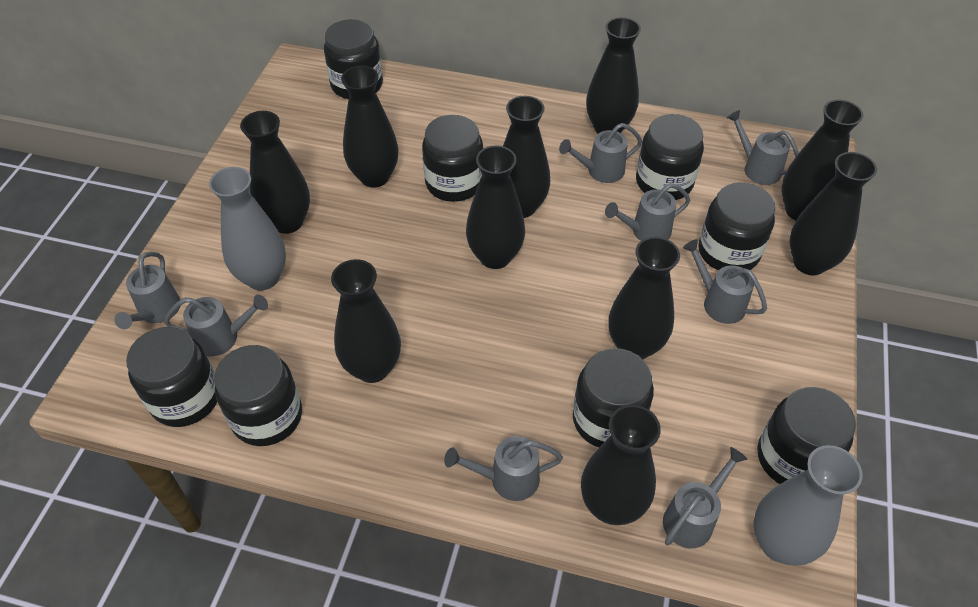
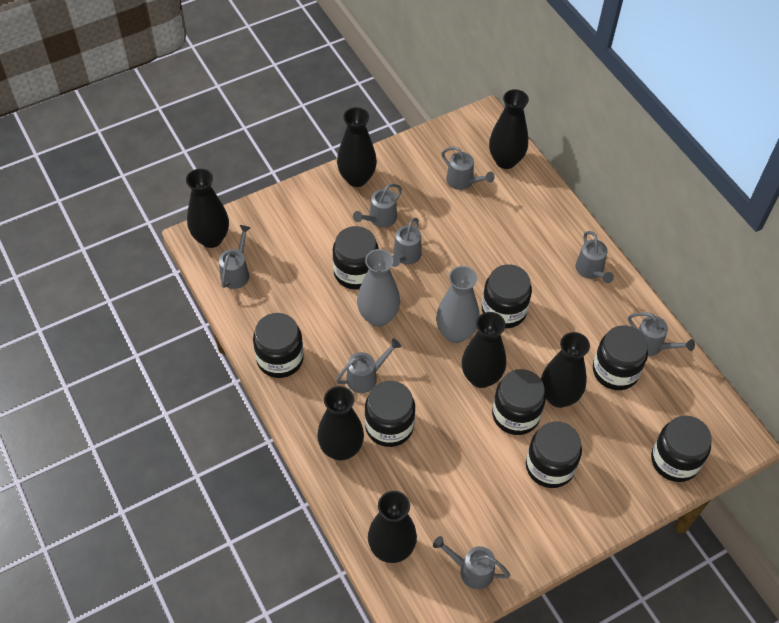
black vase: [240,111,310,234] [331,259,401,383] [341,66,398,188] [466,145,525,269] [503,96,550,218] [581,405,661,525] [586,17,641,133] [608,237,680,359] [781,100,863,221] [789,152,877,276] = 10 -> [186,169,229,248] [317,386,364,461] [337,107,377,187] [368,491,417,563] [462,312,506,388] [489,89,529,169] [541,332,590,408] = 7

